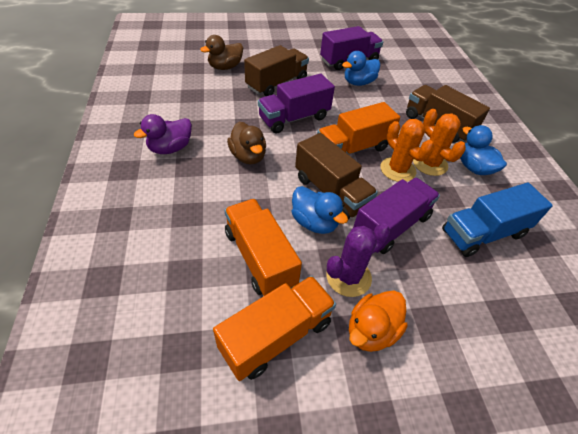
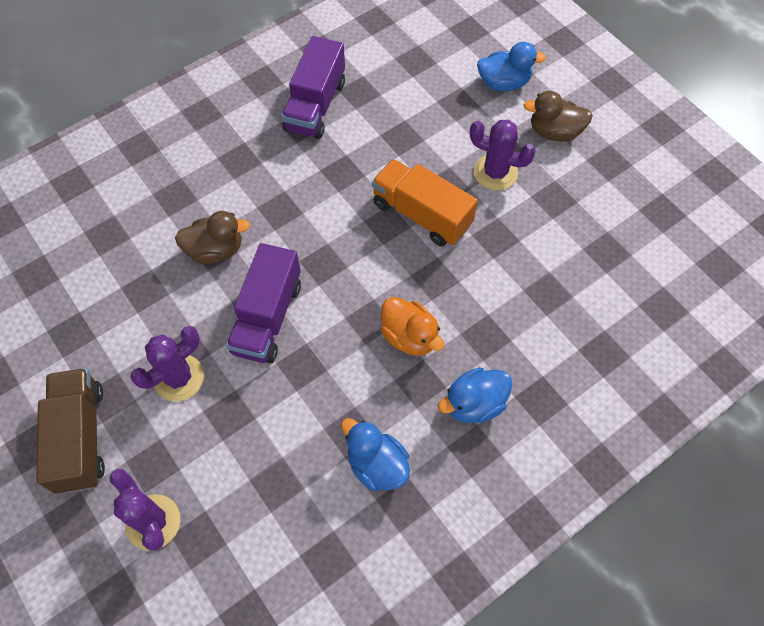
blue truck: [442,183,553,257] = 1 -> none = 0
brown truck: [244,45,309,96] [295,133,378,220] [406,85,490,143] = 3 -> [36,368,105,494] = 1
orange cactus: [381,119,434,182] [413,109,466,176] = 2 -> none = 0
orange truck: [213,276,336,381] [224,199,302,296] [317,102,400,154] = 3 -> [372,159,478,246] = 1
purple cactus: [327,223,390,297] = 1 -> [110,469,180,551] [130,326,204,401] [470,120,536,190] = 3
purple duck: [134,114,192,154] = 1 -> none = 0
purple truck: [258,74,335,133] [320,26,383,70] [353,178,440,254] = 3 -> [226,243,301,364] [281,36,345,139] = 2

